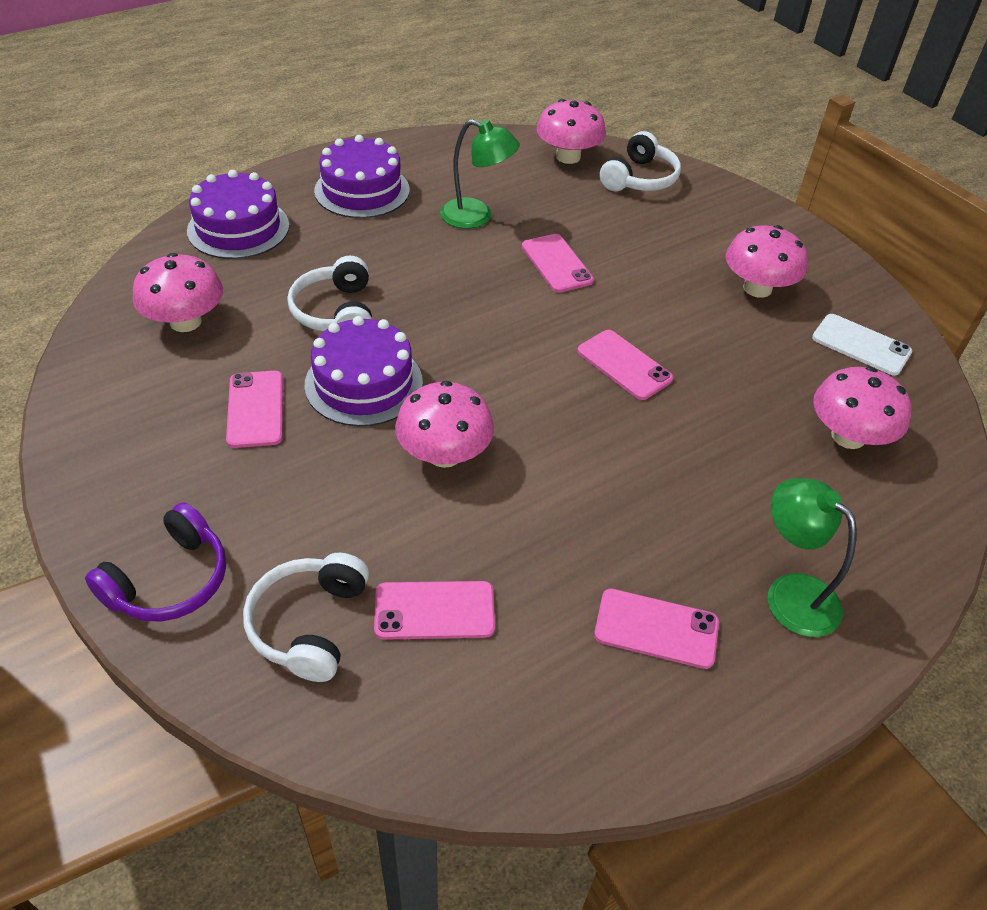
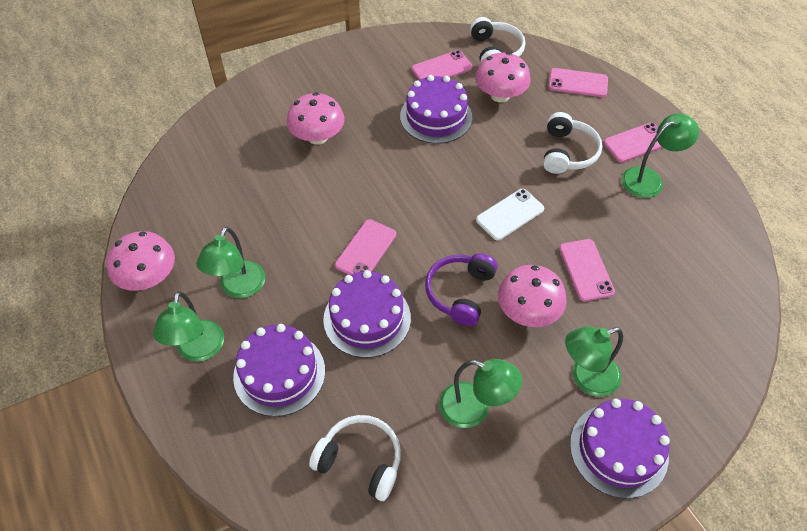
green lamp: [440,119,520,229] [768,478,857,637] = 2 -> [153,291,224,362] [197,227,265,298] [439,359,522,428] [565,326,623,397] [622,113,699,198] = 5
pink mushroom: [133,253,223,332] [395,381,494,468] [536,99,606,164] [726,225,808,298] [813,367,911,449] = 5 -> [107,231,175,291] [287,92,344,145] [475,52,531,103] [498,265,567,327] = 4
purple cake: [187,170,289,259] [304,316,423,426] [314,135,409,218] = 3 -> [233,324,325,417] [323,270,411,358] [400,75,472,144] [570,399,670,498] = 4

